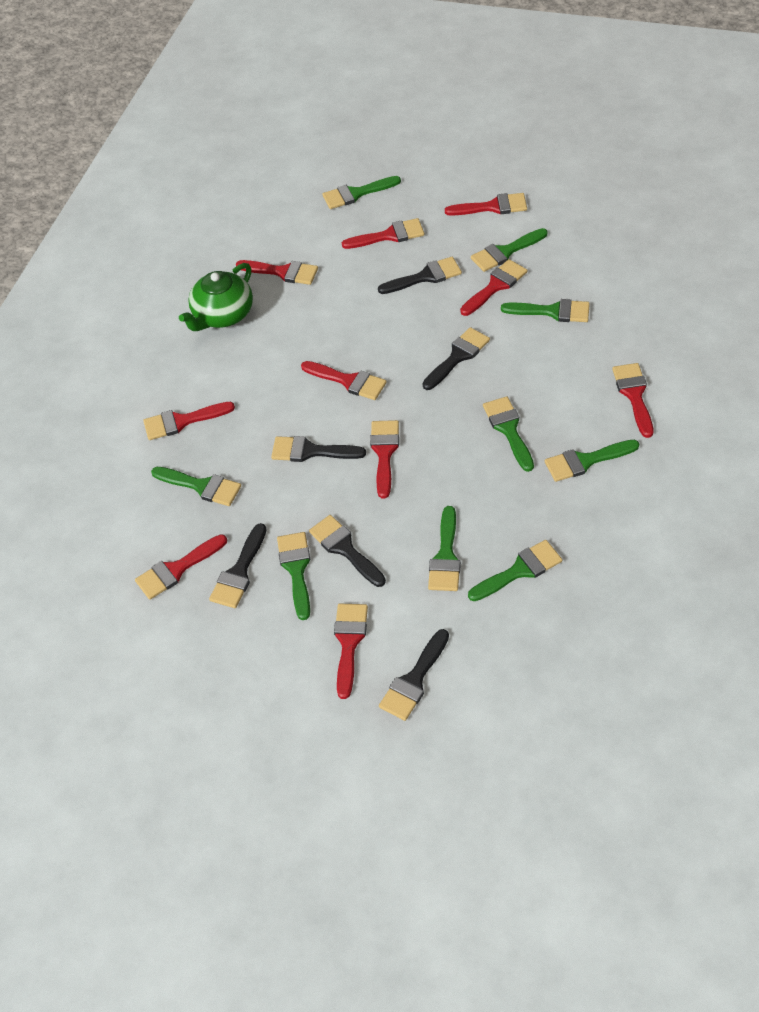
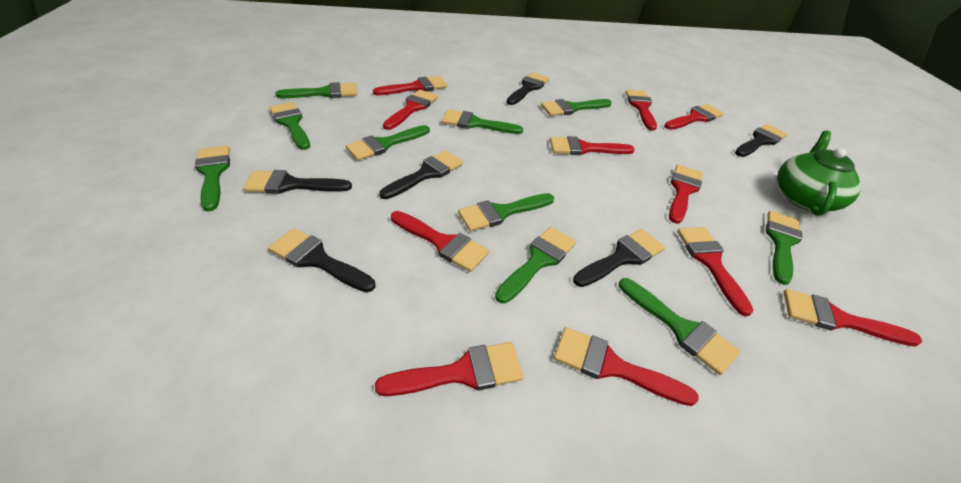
green brush: [151,467,241,506] [277,532,310,620] [322,176,401,209] [428,506,461,591] [468,540,562,601] [471,228,548,272] [483,396,534,472] [501,299,590,322] [545,440,639,482] = 9 -> [195,145,230,212] [269,102,310,150] [275,82,357,98] [346,125,430,161] [441,109,523,134] [458,193,554,231] [495,227,576,304] [541,99,612,116] [619,278,740,375] [766,211,802,285] = 10
red brush: [135,534,227,600] [143,402,235,440] [236,260,318,285] [301,361,387,400] [334,604,368,699] [342,218,424,249] [370,420,399,499] [445,193,527,216] [460,259,527,316] [612,363,653,438] = 10 -> [373,76,447,95] [375,342,524,396] [383,90,438,130] [391,211,489,272] [550,136,635,155] [554,327,699,406] [625,90,657,131] [664,104,724,130] [669,165,703,224] [677,227,753,316] [783,289,922,346] = 11

